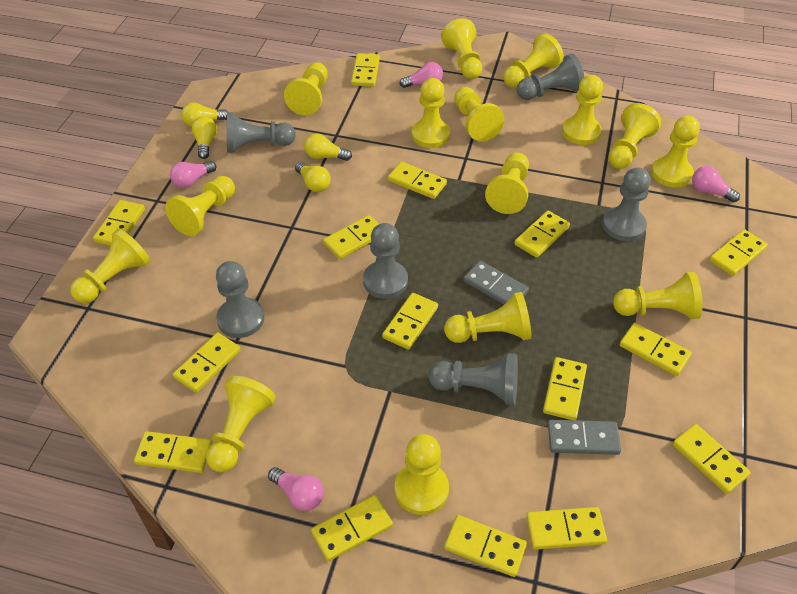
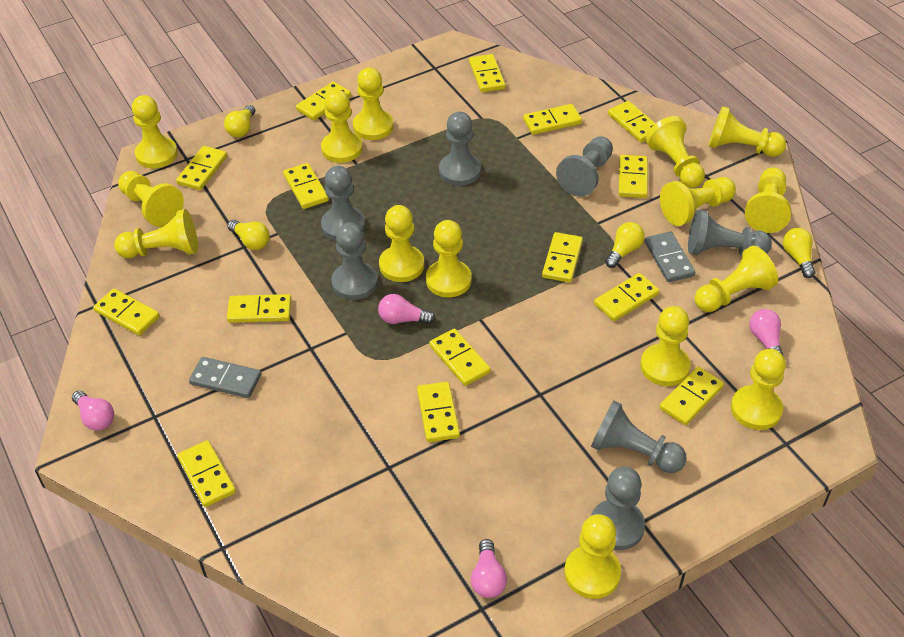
grey pawn: [216,261,264,338] [227,112,296,153] [363,223,408,299] [429,354,518,405] [517,54,584,100] [602,167,651,241] = 6 -> [321,166,365,241] [331,223,378,300] [439,112,481,186] [556,136,613,197] [591,400,687,473] [591,467,645,550] [688,209,772,255] = 7

